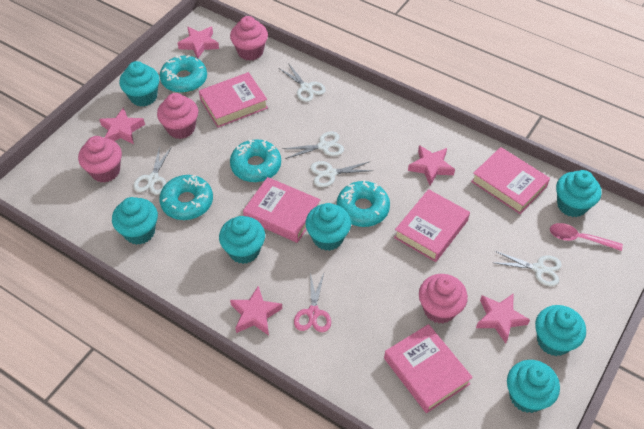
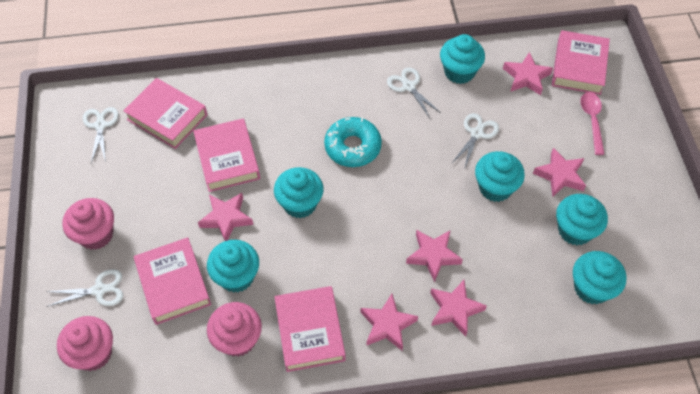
pink cupcake: [78,136,122,183] [157,93,198,139] [230,16,268,61] [419,274,468,323] = 4 -> [57,316,113,371] [62,198,114,250] [207,302,262,357] = 3
pink scissors: [294,272,331,332] = 1 -> none = 0
pink star: [99,107,145,144] [178,27,219,59] [230,286,282,335] [408,145,455,185] [476,293,530,343] = 5 -> [198,193,253,241] [361,294,418,351] [406,230,463,282] [430,280,487,337] [503,52,553,95] [533,148,586,197] = 6
turquoise cupcake: [112,197,158,245] [119,61,160,107] [219,216,265,264] [305,203,351,251] [507,360,560,413] [535,305,586,356] [556,170,601,217] = 7 -> [207,240,259,293] [274,167,324,218] [440,34,485,84] [475,151,525,202] [556,194,608,245] [573,251,627,304] = 6
turquoise donut: [159,175,213,220] [160,55,207,93] [230,139,281,182] [337,180,390,227] = 4 -> [324,117,382,167] = 1
white scissors: [134,146,171,195] [280,63,326,102] [283,131,344,159] [310,161,373,187] [495,251,562,286] = 5 -> [46,269,123,307] [83,107,119,163] [387,67,441,118] [451,113,499,170] = 4

